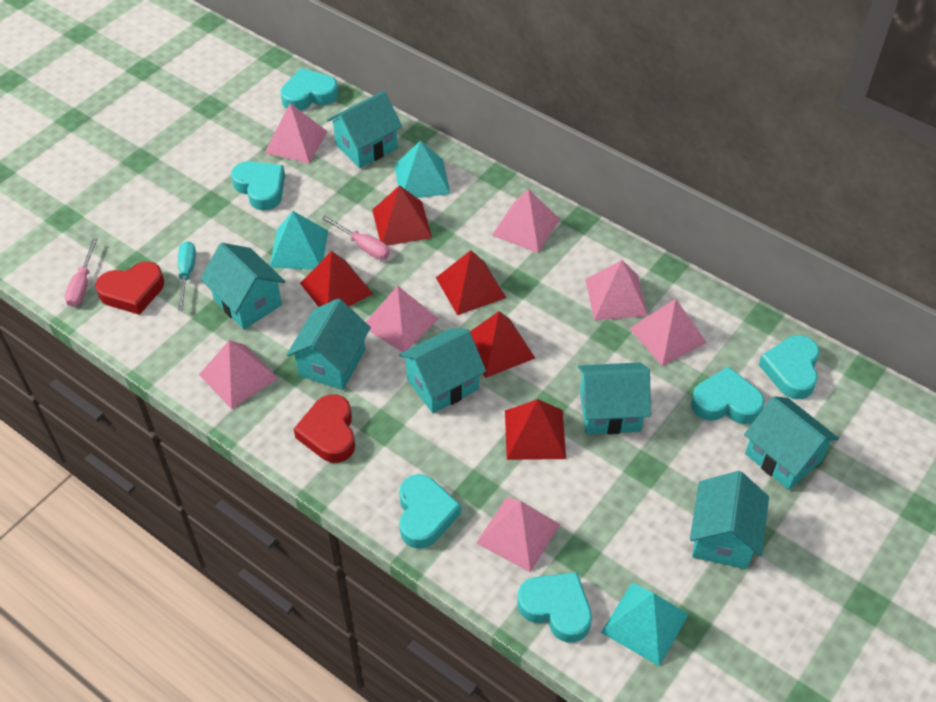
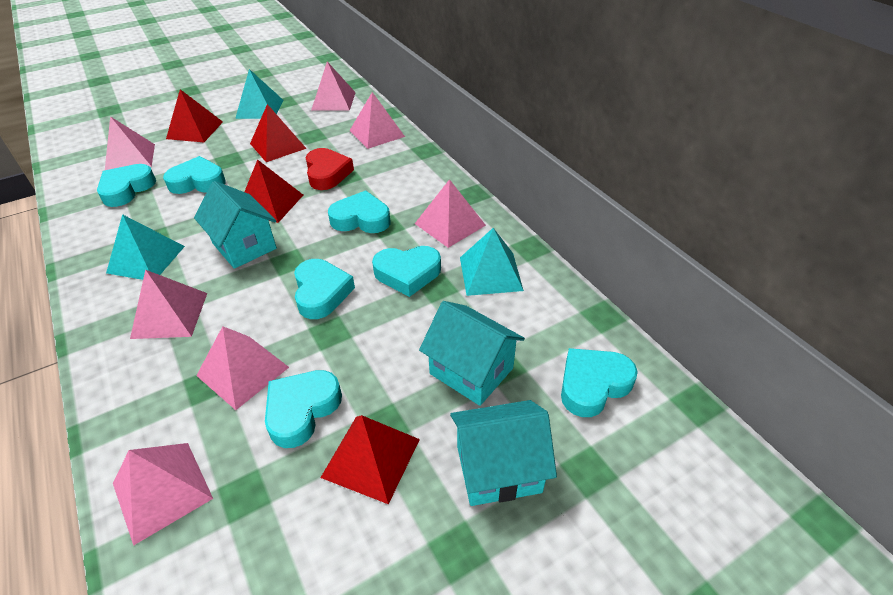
pink screwdriver: [65,238,97,307] [322,216,390,260] = 2 -> none = 0
red heart: [96,261,164,315] [294,394,355,463] = 2 -> [306,148,354,190] = 1
red pyramid: [300,251,373,307] [372,185,432,246] [436,250,506,315] [470,311,535,378] [505,399,566,460] = 5 -> [166,89,223,142] [245,159,303,223] [250,104,307,162] [320,415,420,504] = 4
turquoise heart: [231,161,285,211] [281,68,338,111] [399,474,461,549] [517,572,592,643] [691,366,765,424] [759,335,820,399] = 6 -> [97,164,156,207] [163,156,226,194] [265,370,342,448] [294,259,355,319] [328,190,390,233] [372,246,441,297] [561,348,638,417] = 7
turquoise house: [200,243,285,329] [287,298,371,390] [327,91,402,168] [399,328,486,413] [578,362,651,434] [690,471,769,569] [744,396,839,490] = 7 -> [194,181,277,269] [419,301,525,406] [450,400,557,506] = 3
turquoise screwdriver: [178,241,196,310] = 1 -> none = 0

